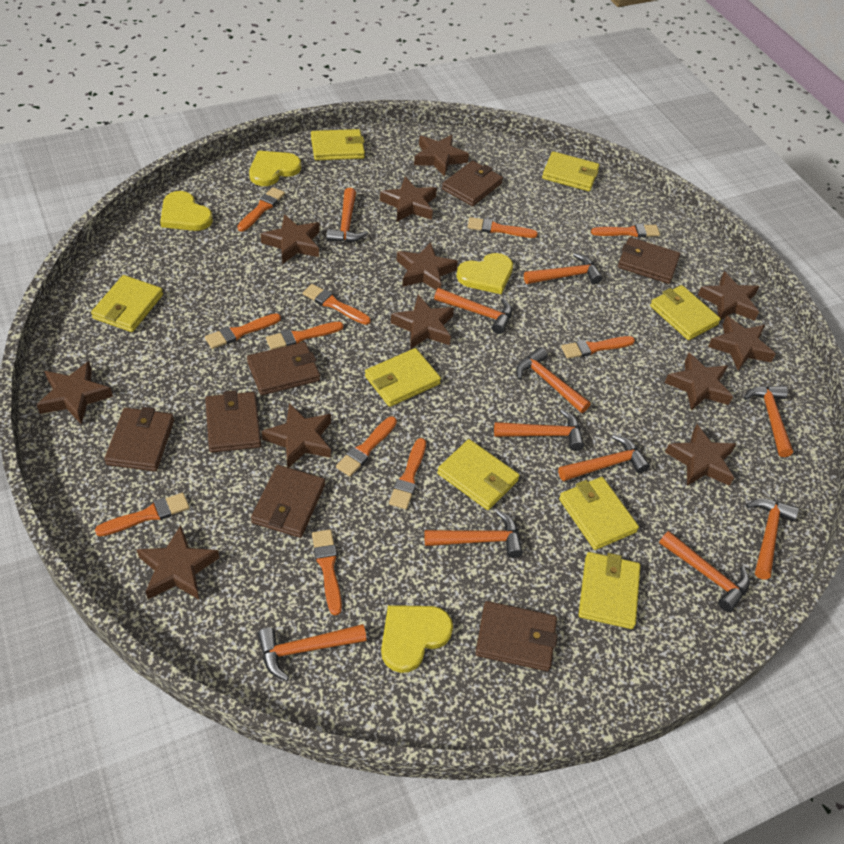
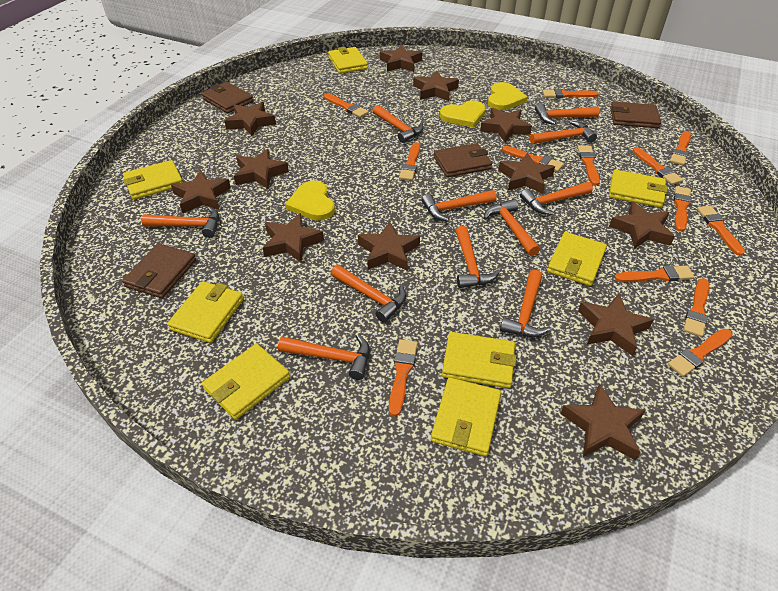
brown wallet: [104,407,174,471] [205,390,261,453] [247,342,320,395] [251,465,325,538] [442,161,503,206] [476,601,557,671] [618,237,680,284] = 7 -> [122,243,196,298] [201,82,254,113] [434,143,492,177] [610,102,661,128] = 4
orange brush: [95,493,189,536] [205,313,281,349] [237,187,285,232] [266,321,343,350] [303,284,371,325] [312,530,342,615] [336,417,397,477] [389,438,426,509] [468,217,538,238] [561,336,635,359] [591,224,660,237] = 11 -> [324,93,369,118] [389,339,418,417] [399,142,420,181] [502,146,564,172] [543,89,599,98] [578,146,600,186] [615,265,694,282] [632,147,683,185] [668,329,732,377] [670,131,691,165] [674,186,691,232] [684,278,709,337] [697,206,745,256] = 13
yellow heart: [160,191,213,231] [249,151,301,186] [381,605,453,673] [456,253,513,294] = 4 -> [285,181,335,221] [440,100,486,128] [488,82,528,110] = 3

